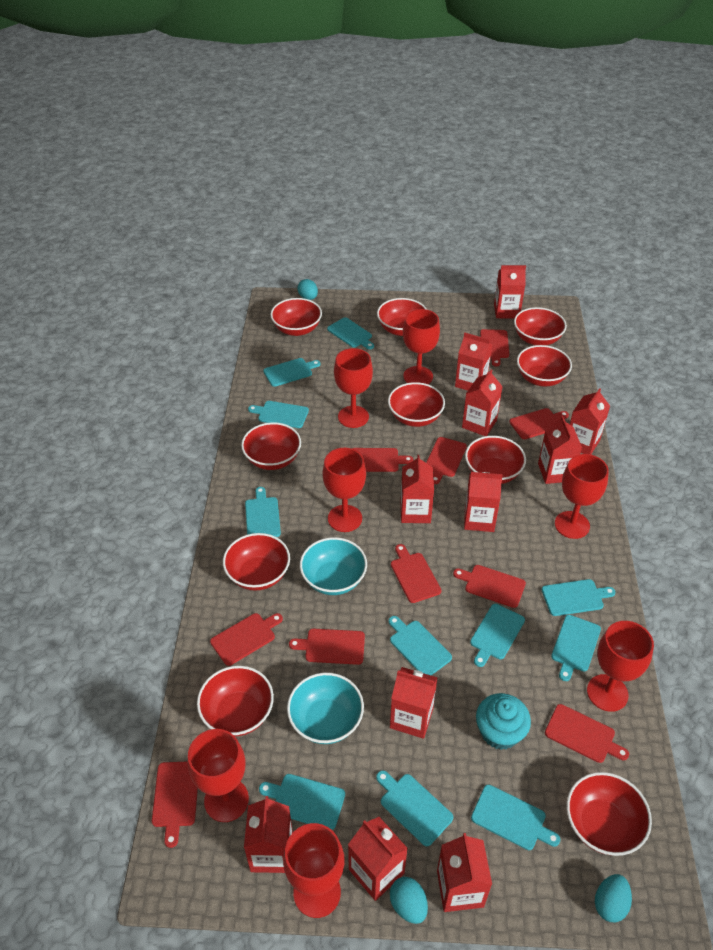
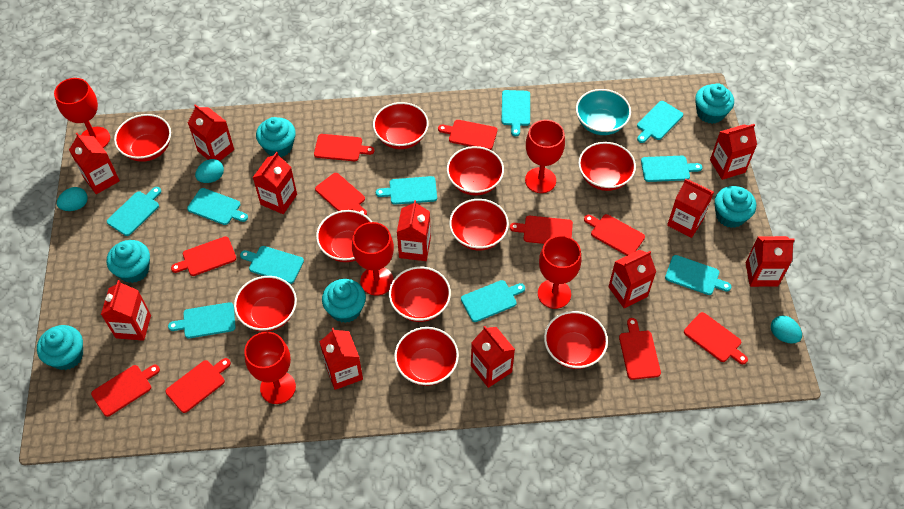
red goblet: [188,729,249,822] [283,823,344,918] [323,448,366,532] [334,348,373,428] [403,309,440,384] [555,454,609,539] [587,621,654,712] = 7 -> [54,78,110,148] [244,332,296,404] [352,222,394,296] [525,120,565,193] [538,235,582,309] = 5
turquoise bowl: [287,673,364,744] [300,537,367,595] = 2 -> [576,89,631,135] = 1
turquoise cupcake: [476,693,531,750] = 1 -> [37,325,83,370] [107,240,150,283] [256,117,296,157] [322,279,366,323] [695,83,734,124] [715,186,756,228] = 6
turquoise cutting board: [245,487,281,537] [248,401,309,428] [259,774,345,830] [263,358,321,387] [327,317,374,349] [376,770,453,846] [389,616,452,675] [470,604,525,667] [471,785,560,850] [542,579,616,616] [551,615,601,681] = 11 -> [107,187,161,236] [168,302,236,338] [187,188,248,225] [240,246,304,284] [376,176,437,205] [461,280,525,322] [502,90,530,136] [637,101,683,143] [641,156,702,182] [665,255,731,295] = 10

